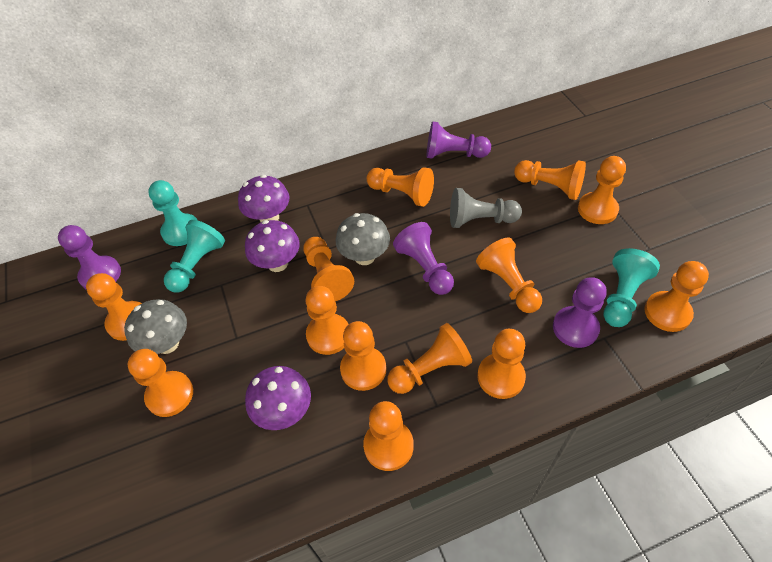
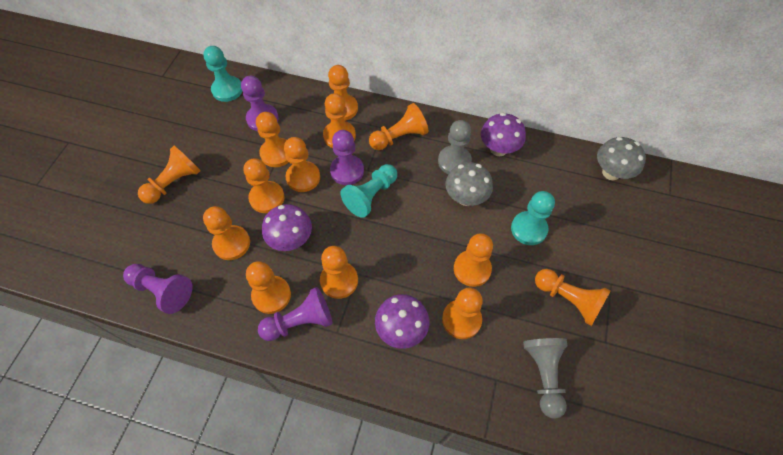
grey pawn: [450,188,522,228] = 1 -> [438,120,472,174] [523,338,568,419] = 2

